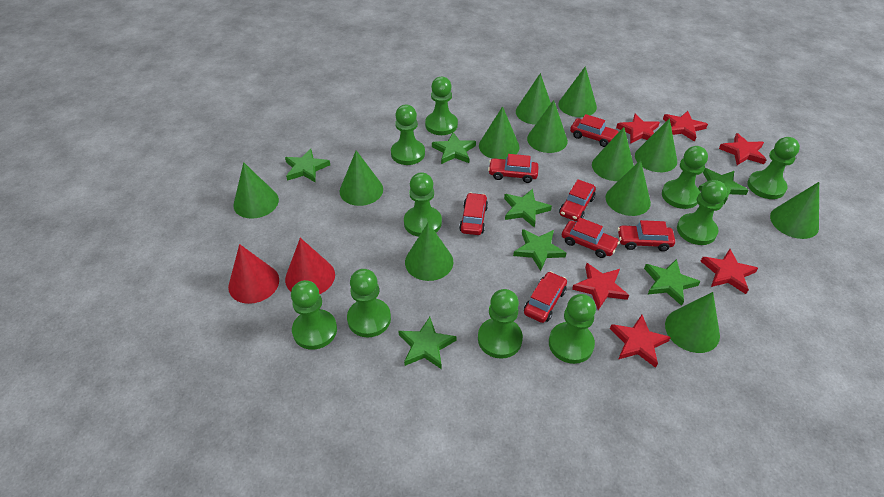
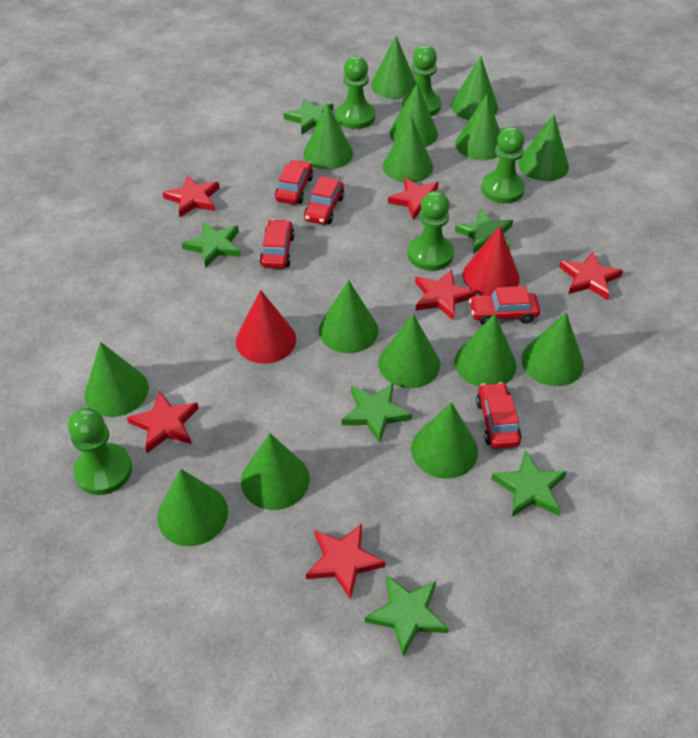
green cone: [233,162,279,219] [339,150,383,206] [405,222,453,281] [479,106,520,159] [516,73,551,125] [527,100,568,153] [559,66,597,117] [592,127,634,181] [605,160,651,216] [635,118,677,172] [665,292,720,353] [770,182,819,239] = 12 -> [84,342,149,417] [157,469,228,546] [241,433,310,510] [303,103,353,169] [319,280,378,353] [371,36,415,99] [378,314,440,388] [383,116,433,183] [389,83,438,147] [411,402,478,479] [451,57,498,120] [454,314,517,387] [455,95,500,160] [518,115,569,181] [521,312,584,386] = 15
green pawn: [291,280,337,350] [347,269,391,337] [391,105,425,165] [404,172,442,237] [425,77,458,135] [478,289,523,359] [549,294,596,364] [662,146,708,209] [677,180,727,245] [747,137,800,199] = 10 -> [68,408,132,495] [336,56,375,129] [402,45,441,116] [408,191,454,271] [481,127,525,204] = 5
green star: [285,149,330,183] [398,317,457,369] [432,132,476,164] [504,189,552,228] [513,229,566,271] [644,259,700,306] [698,168,749,205] = 7 -> [182,222,241,268] [283,98,333,134] [341,383,412,444] [365,575,449,656] [455,209,513,254] [491,450,567,516] = 6
red car: [459,193,488,235] [488,154,539,183] [524,271,567,323] [559,179,596,221] [562,218,620,258] [570,114,618,147] [618,220,675,251] = 7 -> [259,219,295,269] [275,160,313,204] [304,176,344,225] [469,286,540,325] [476,382,522,449] = 5

